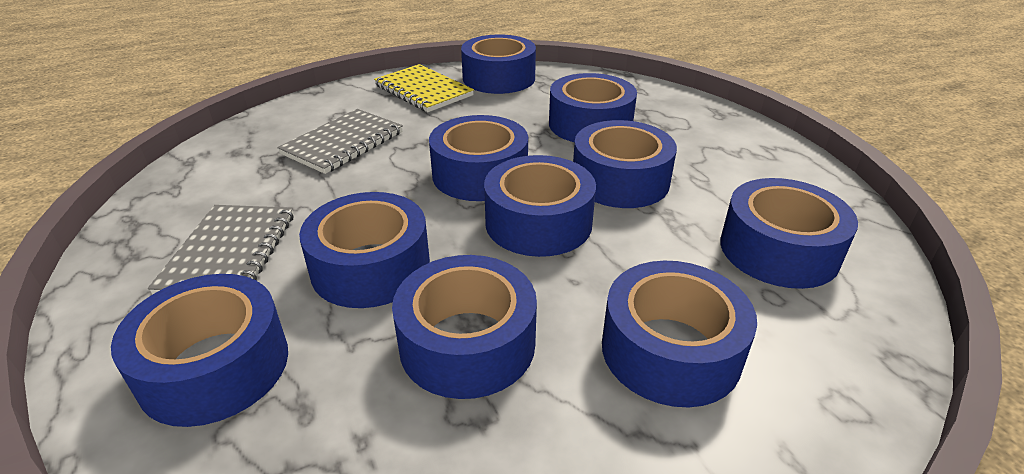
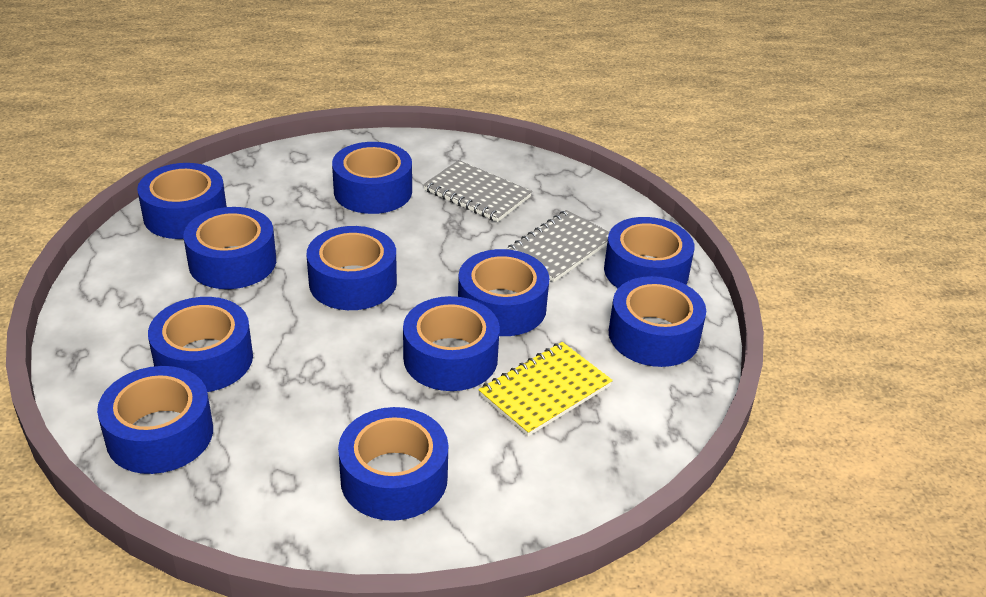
blue tape: [111,274,288,427] [299,192,430,308] [392,255,537,399] [429,115,528,201] [461,35,536,94] [484,155,596,257] [549,73,637,142] [573,120,677,208] [602,261,757,408] [721,178,858,289] = 10 -> [97,366,213,474] [137,163,227,239] [148,297,253,392] [183,207,276,289] [306,226,397,310] [332,142,412,214] [338,407,448,521] [403,296,500,391] [458,249,549,336] [604,217,694,288] [609,276,706,367] = 11

